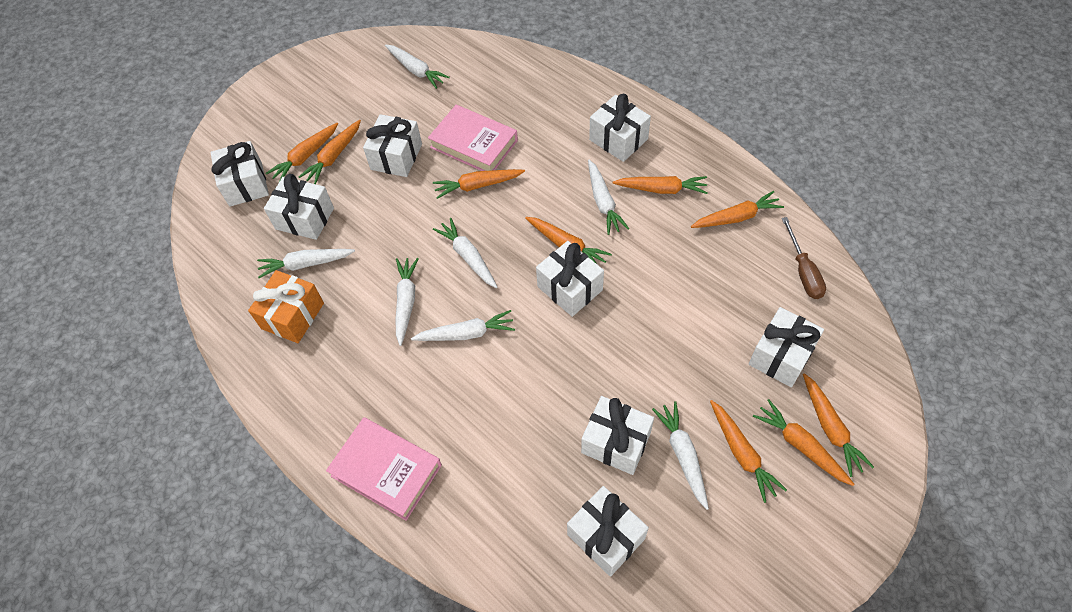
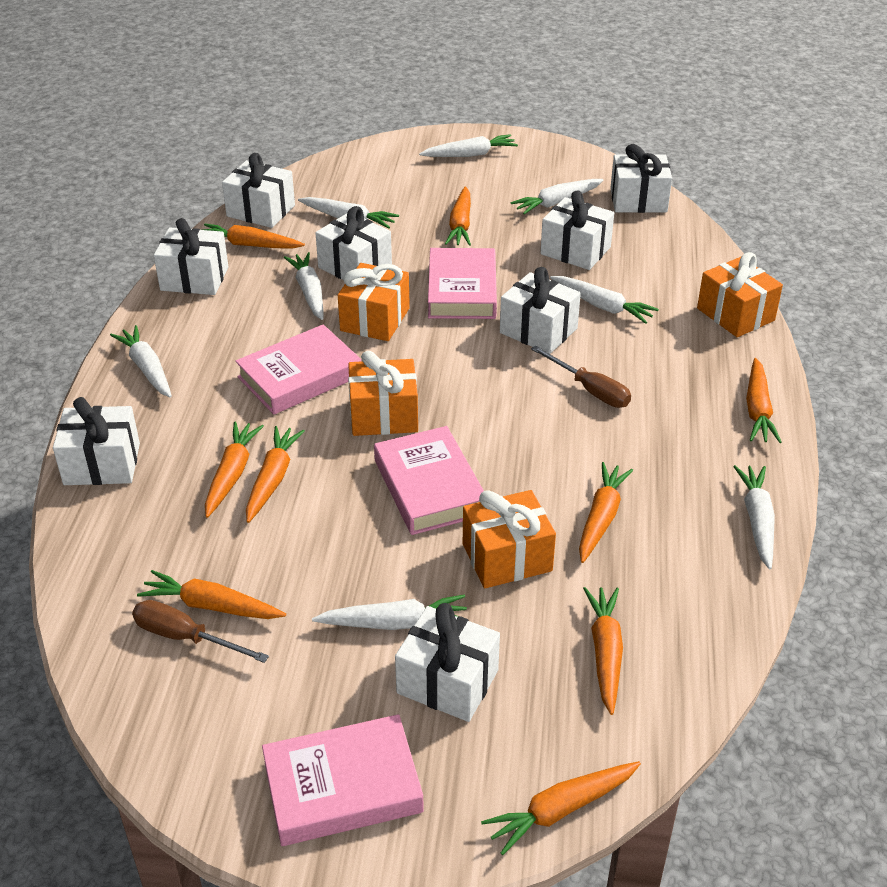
brown screwdriver: [782,217,826,299] = 1 -> [132,600,269,663] [531,345,631,408] = 2
orange gift: [248,270,324,343] = 1 -> [338,263,410,341] [348,351,418,436] [463,490,556,588] [697,252,783,337] = 4
pink book: [326,417,442,521] [428,105,518,171] = 2 -> [235,324,361,415] [262,714,424,846] [374,426,484,535] [428,248,497,319] = 4
white carrot: [257,249,355,278] [385,44,450,89] [396,257,419,346] [411,310,515,341] [433,218,497,288] [588,160,629,235] [652,401,709,510] = 7 -> [110,325,172,398] [284,252,323,320] [298,197,399,229] [312,595,467,630] [419,134,518,157] [511,179,603,215] [550,276,659,324] [733,465,775,569] = 8

